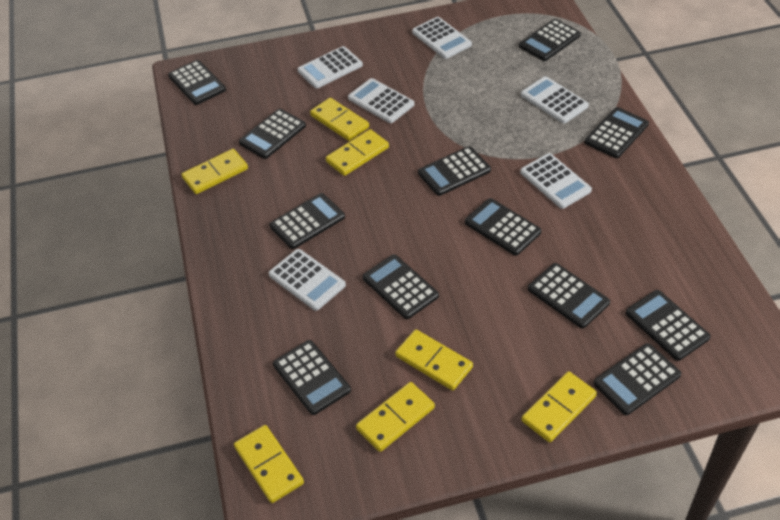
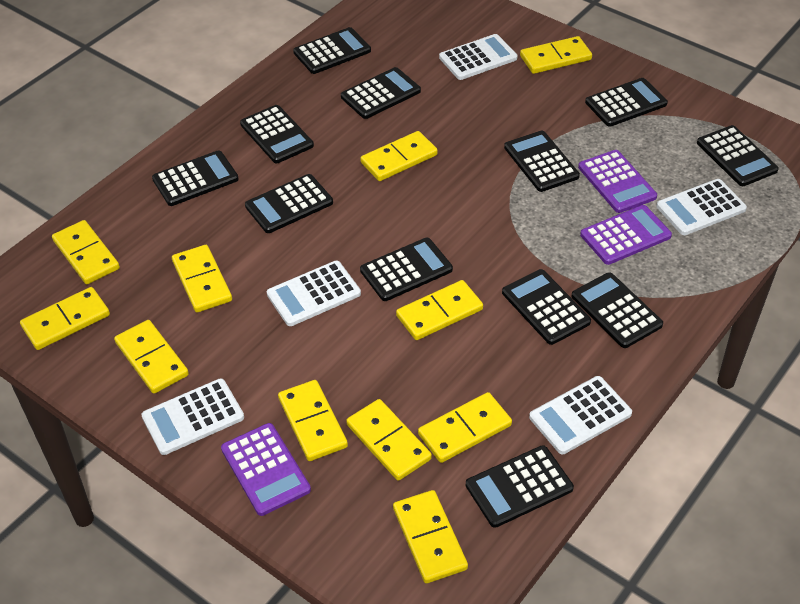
purple calculator: none = 0 -> [221,423,311,516] [578,150,657,213] [580,205,672,265] = 3
white calculator: [269,249,346,311] [298,46,363,88] [348,78,414,123] [412,17,472,59] [520,153,592,209] [521,76,589,123] = 6 -> [141,378,244,455] [267,261,361,326] [439,34,518,80] [529,376,632,454] [656,179,747,235] = 5
yellow domino: [182,149,248,194] [234,425,304,503] [310,98,369,141] [326,129,389,176] [356,382,435,452] [395,329,473,391] [522,371,597,442] = 7 -> [20,287,110,350] [52,220,120,284] [114,320,189,394] [172,245,232,312] [278,380,348,461] [346,399,432,481] [360,131,438,181] [393,490,468,583] [396,280,483,340] [418,392,512,463] [520,36,592,74] = 11

